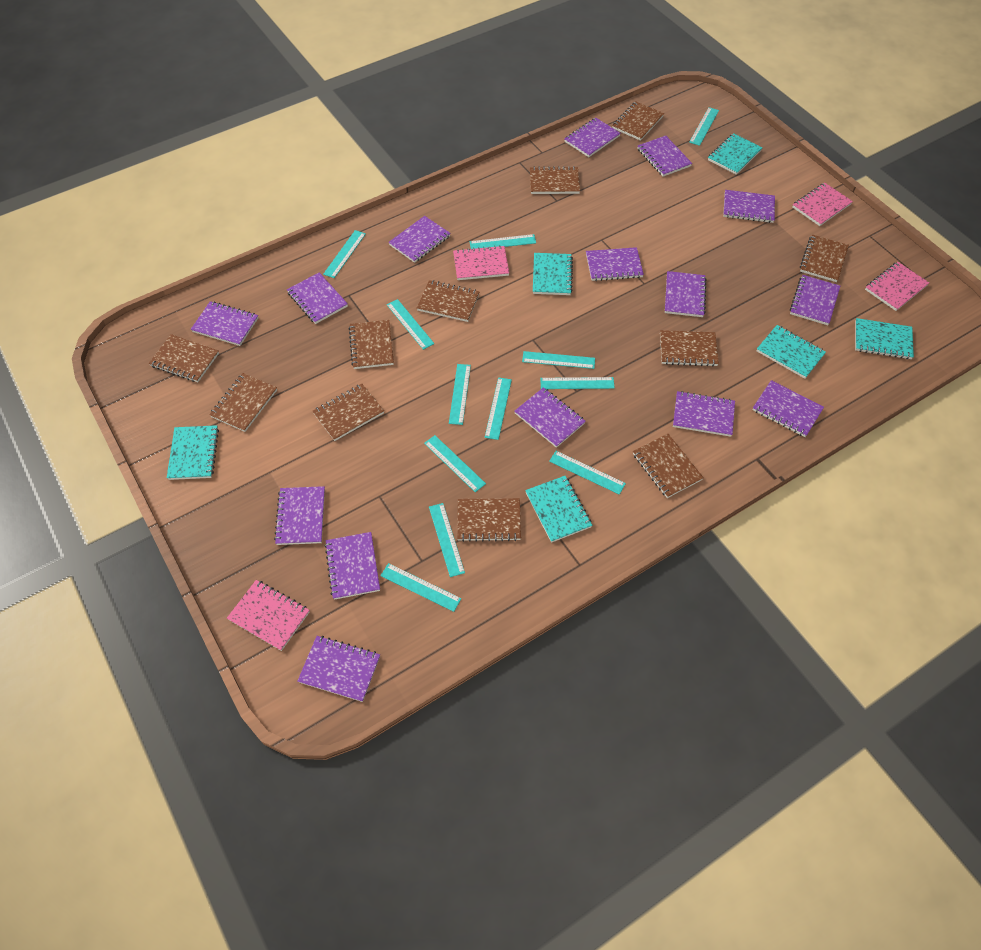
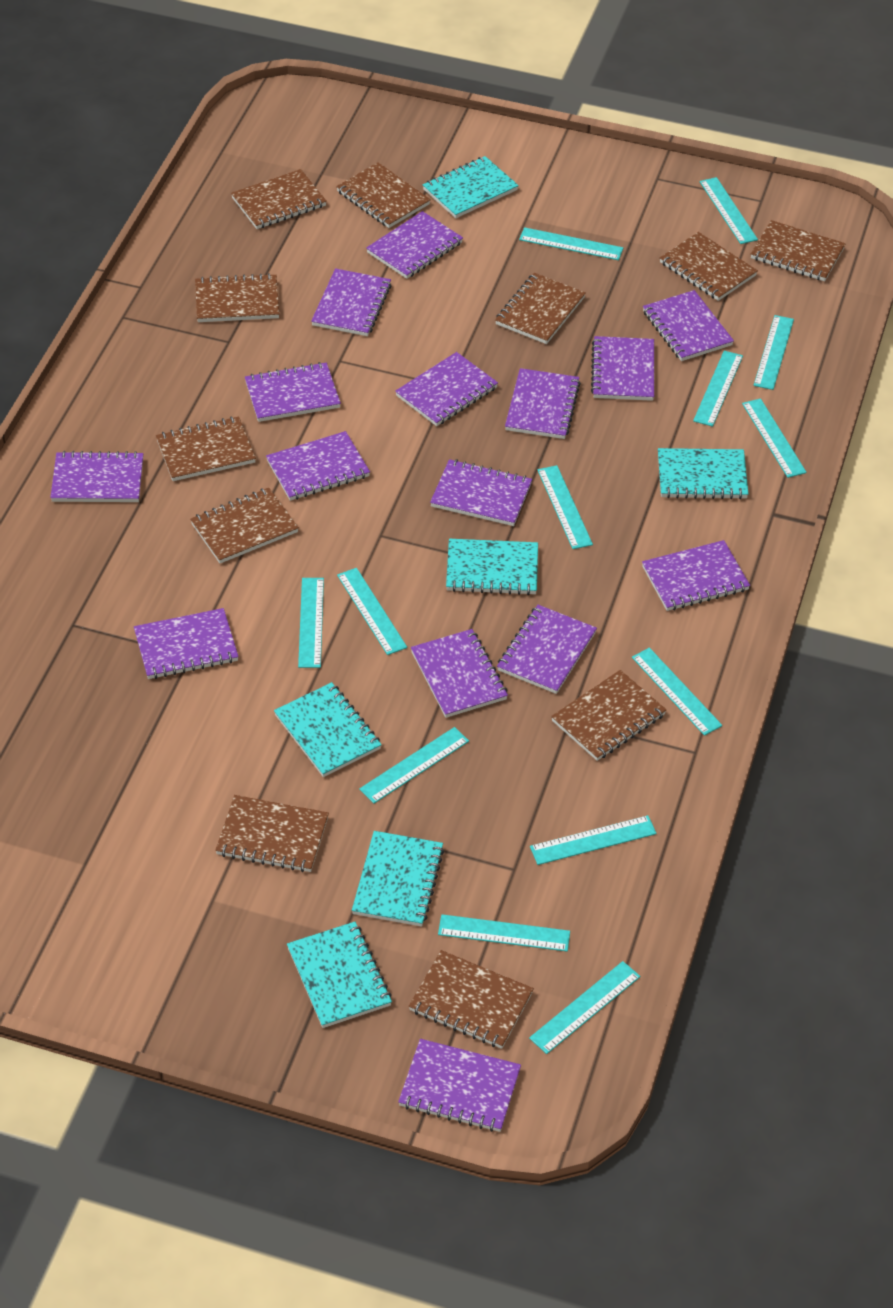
pink notebook: [227,580,310,651] [453,245,509,280] [793,183,853,226] [865,262,929,311] = 4 -> none = 0
turquoise ruler: [323,230,366,278] [380,563,461,612] [387,299,434,350] [424,435,486,492] [429,503,465,577] [449,364,471,425] [470,234,536,249] [485,377,512,440] [522,351,595,369] [540,377,615,389] [549,451,626,495] [689,107,719,146] = 12 -> [298,578,324,668] [337,568,407,655] [359,727,469,804] [438,914,570,952] [519,227,623,260] [529,961,640,1054] [530,815,657,865] [537,465,593,549] [632,648,722,736] [693,351,743,427] [700,177,758,244] [742,398,807,478] [754,315,794,390] = 13

